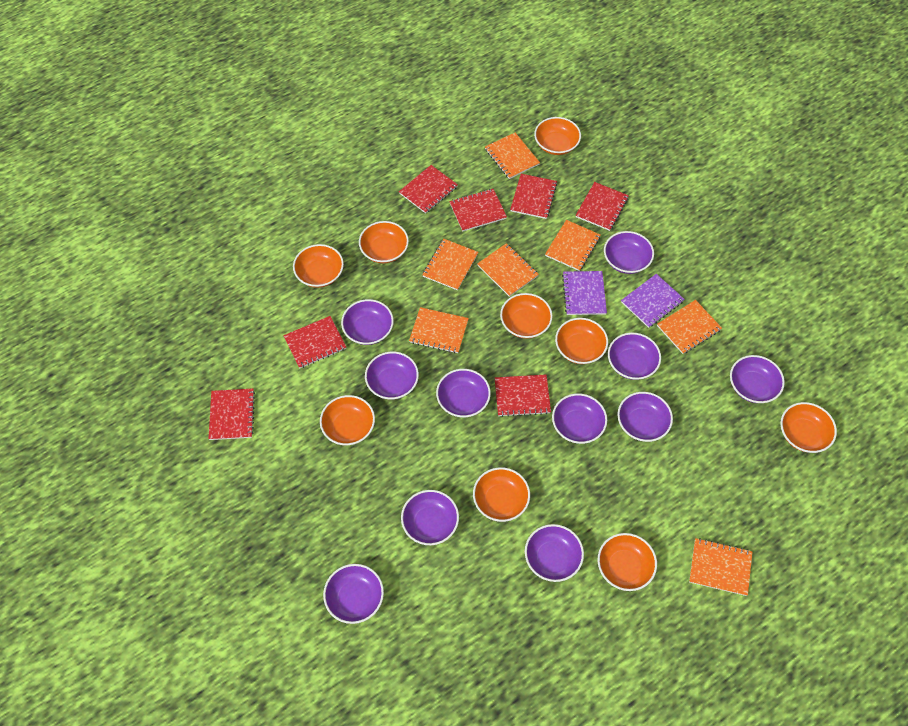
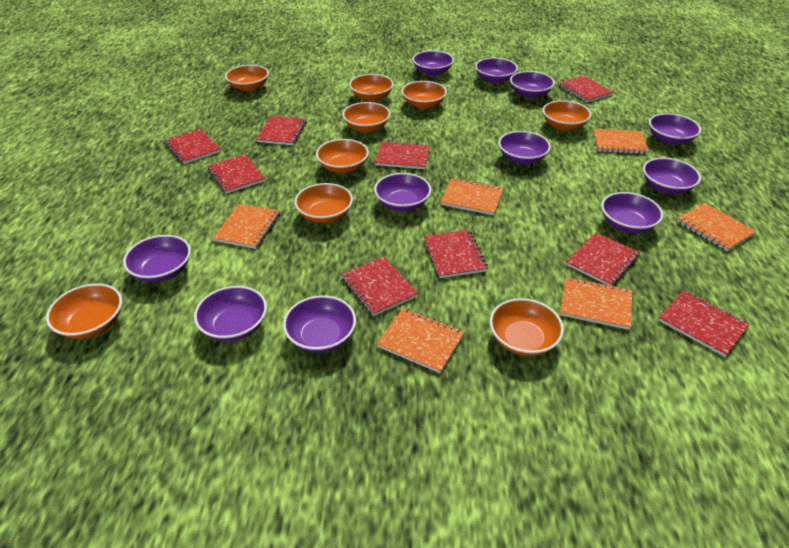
orange notebook: [409,307,469,353] [423,239,478,290] [477,243,539,297] [485,133,540,179] [545,220,601,271] [657,300,722,354] [689,538,752,596] = 7 -> [213,204,280,249] [377,308,465,373] [440,178,504,215] [560,277,632,330] [593,129,649,154] [677,203,756,251] = 6
purple notebook: [562,271,607,315] [621,274,685,328] = 2 -> none = 0
red notebook: [208,388,255,440] [283,316,346,368] [399,165,458,214] [449,189,507,232] [495,375,551,417] [510,174,557,219] [576,182,629,231] = 7 -> [164,129,221,164] [207,154,265,194] [256,116,307,145] [341,257,418,316] [375,141,430,169] [424,230,488,278] [559,76,613,102] [567,232,640,286] [659,290,750,357] = 9

